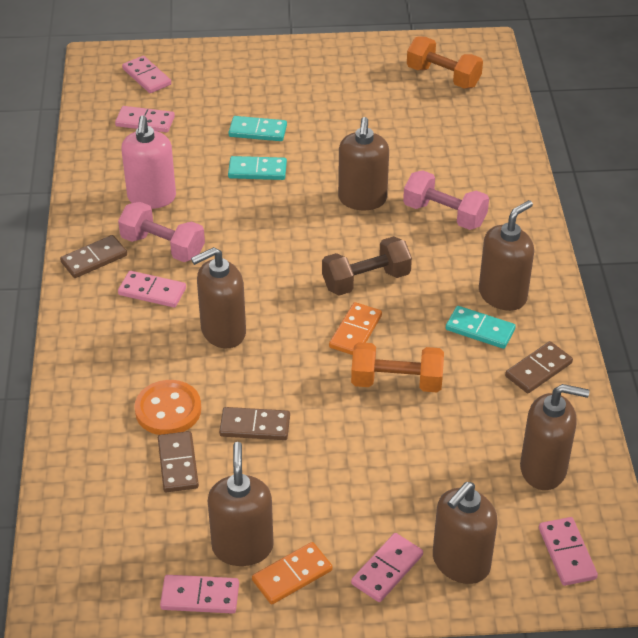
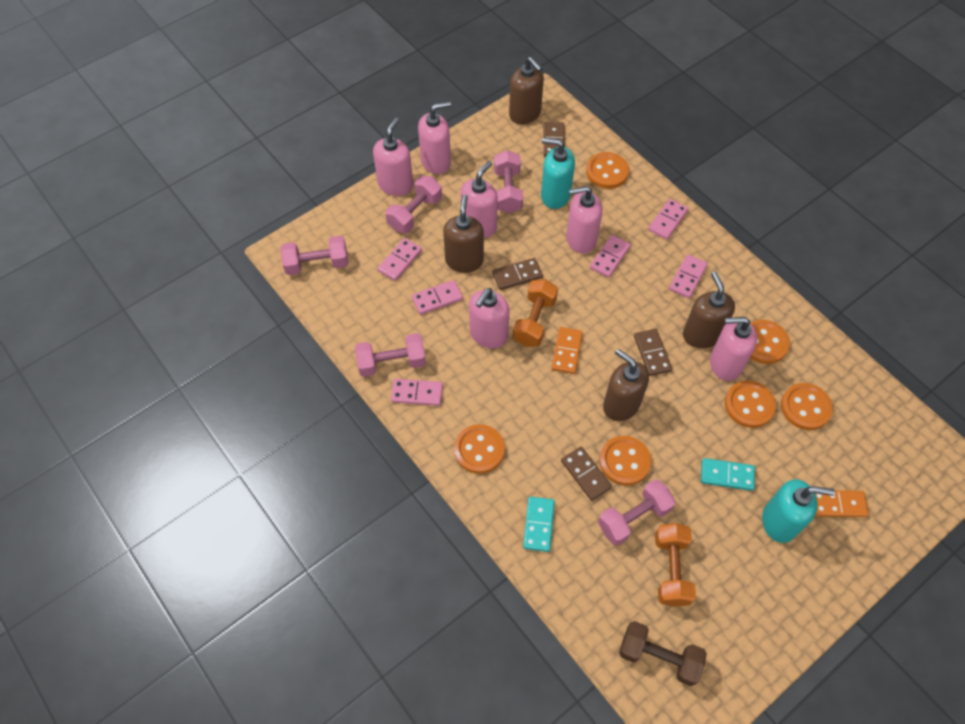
brown soap dispenser: [191,247,246,348] [208,442,274,566] [338,117,389,210] [433,482,498,584] [479,200,534,311] [520,384,589,490] = 6 -> [443,195,484,273] [509,57,544,124] [603,349,649,421] [683,271,735,348] = 4
orange button: [134,380,201,435] = 1 -> [454,424,505,474] [586,152,629,189] [599,436,651,486] [725,381,776,428] [750,320,790,364] [781,383,833,430] = 6
pink dumbbell: [118,202,205,262] [403,170,489,230] = 2 -> [281,236,348,275] [355,333,426,377] [386,176,442,233] [494,150,523,214] [598,479,676,545] = 5
pink soap dispenser: [121,115,176,209] = 1 -> [373,118,413,196] [418,101,451,174] [460,161,498,238] [469,288,510,349] [566,186,602,254] [710,317,757,381] = 6
turquoise domino: [228,156,287,180] [229,116,287,141] [446,306,516,349] = 3 -> [523,497,555,552] [701,458,755,491] = 2
turquoise soap dispenser: none = 0 -> [541,138,575,209] [762,479,835,543] = 2

